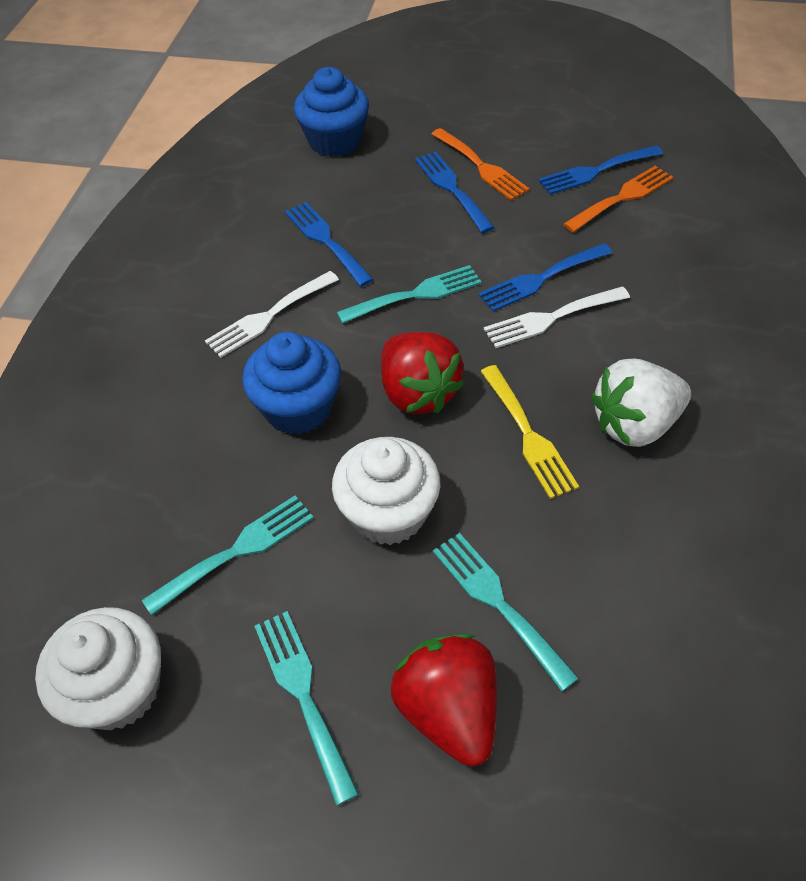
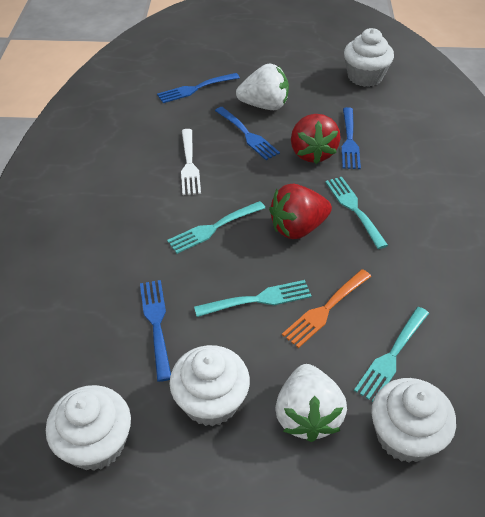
blue cupcake: [242,332,341,434] [294,67,369,157] = 2 -> none = 0
orange fork: [431,128,530,200] [563,166,674,232] = 2 -> [282,269,371,348] = 1
white cupcake: [35,607,161,730] [332,437,440,545] = 2 -> [46,385,131,471] [169,345,250,426] [344,28,394,87] [371,378,456,463] = 4
white fork: [205,271,339,358] [484,286,630,348] = 2 -> [181,129,201,195] = 1
white strawberry: [591,359,691,447] = 1 -> [236,64,289,110] [275,364,347,442] = 2
yellow fork: [480,365,579,499] = 1 -> none = 0

